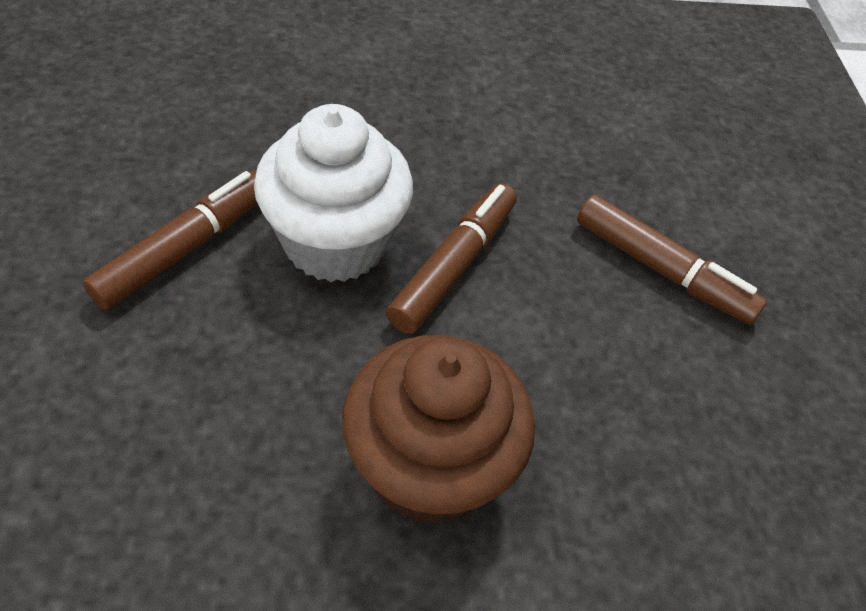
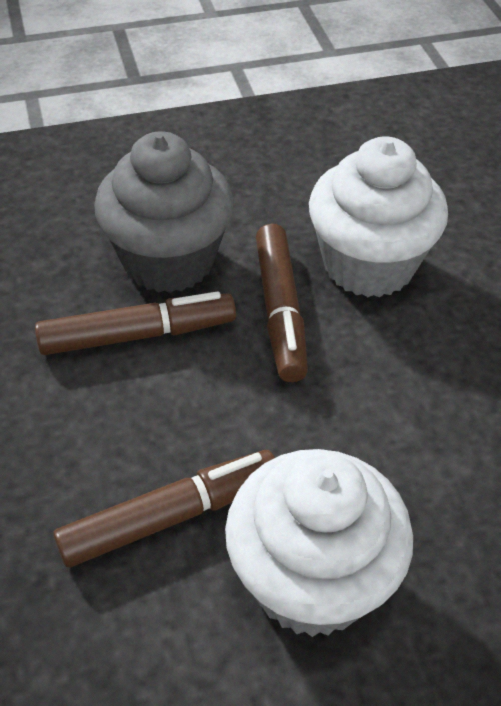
brown cupcake: [342,335,535,525] = 1 -> none = 0
grey cupcake: none = 0 -> [94,131,234,293] = 1
white cupcake: [254,104,413,282] = 1 -> [225,449,413,637] [309,136,448,297] = 2

